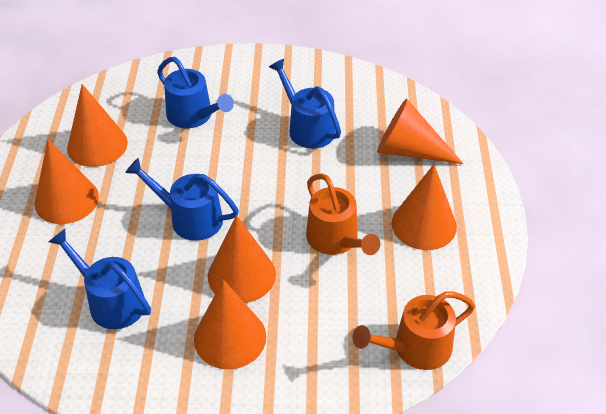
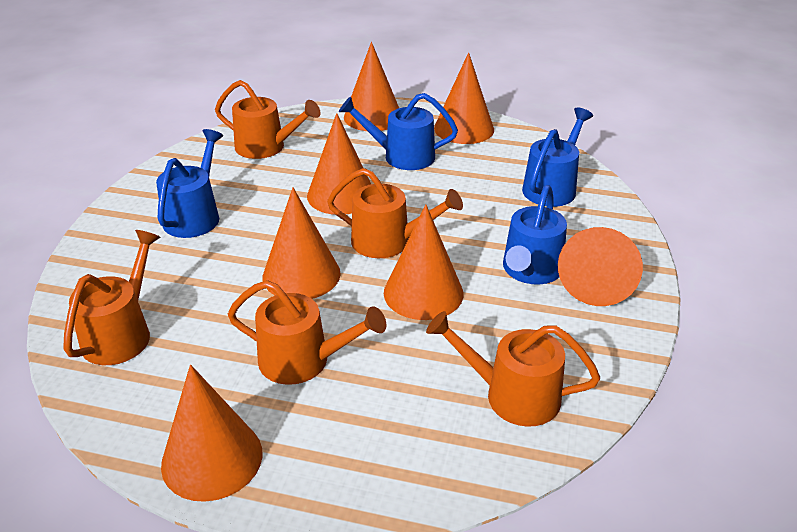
orange cone: [35,139,99,224] [67,84,128,167] [194,280,266,369] [208,215,276,303] [377,98,463,164] [392,164,457,250] = 6 -> [161,365,263,502] [263,187,341,299] [307,113,371,215] [344,42,399,131] [384,204,463,320] [434,52,494,144] [558,227,643,306] = 7
orange watering can: [306,174,380,255] [352,291,475,370] = 2 -> [63,230,160,365] [215,80,321,159] [228,280,386,385] [327,168,463,258] [426,311,600,427] = 5

